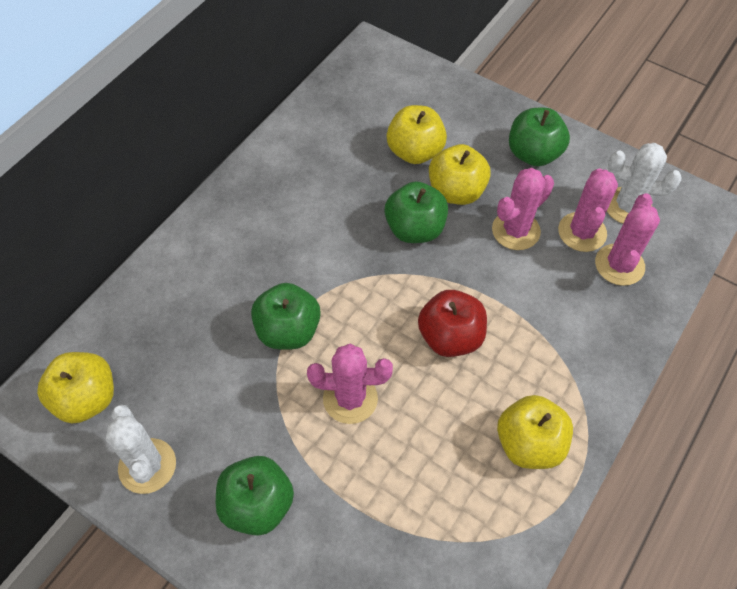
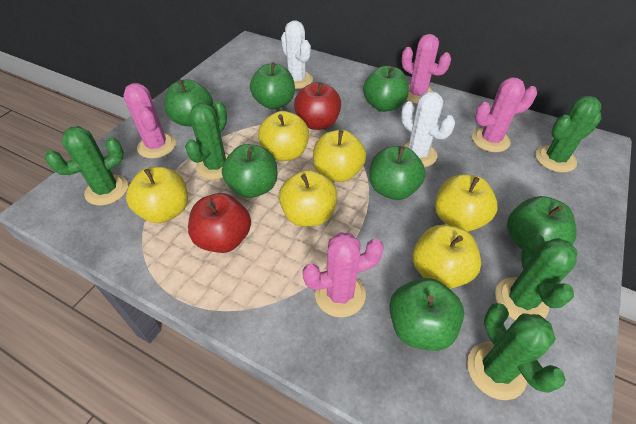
green apple: [216,456,294,536] [251,283,321,350] [385,181,448,243] [509,108,570,166] = 4 -> [164,79,213,127] [222,144,277,198] [250,62,295,109] [363,66,409,112] [369,146,426,200] [389,278,464,351] [507,196,576,250] = 7
green cactus: none = 0 -> [45,126,128,205] [185,101,230,180] [467,303,566,400] [495,235,577,320] [536,96,602,172] = 5
red apple: [418,290,487,357] = 1 -> [188,193,251,253] [294,82,341,130] = 2
yellow apple: [37,352,114,423] [386,105,447,164] [429,144,491,205] [497,395,573,469] = 4 -> [126,167,188,223] [258,111,309,161] [279,170,337,227] [313,130,366,182] [412,225,481,289] [435,174,498,232] = 6

